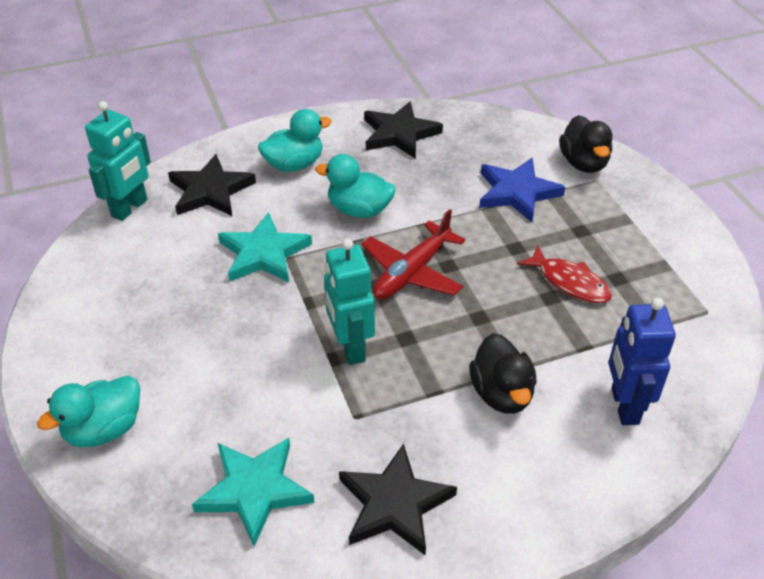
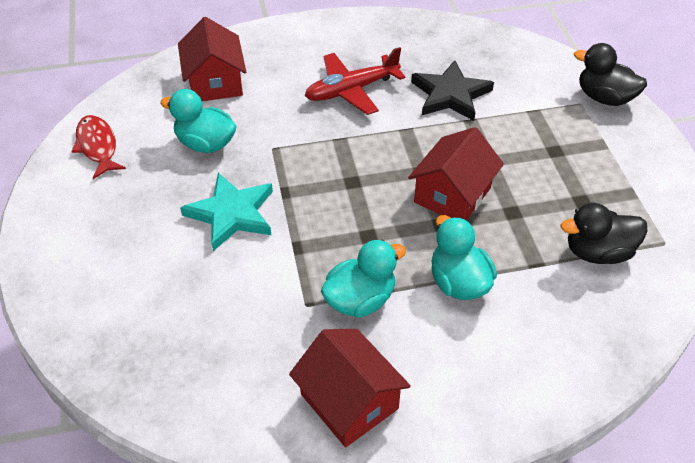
black star: [168,154,256,216] [339,443,457,556] [364,102,443,159] = 3 -> [411,60,494,121] = 1
blue robot: [609,298,676,425] = 1 -> none = 0
blue star: [479,158,565,222] = 1 -> none = 0
red house: none = 0 -> [178,17,246,101] [289,329,411,447] [408,127,504,221] = 3
turquoise robot: [85,101,151,221] [324,238,375,365] = 2 -> none = 0
turquoise star: [192,438,315,547] [218,212,312,282] = 2 -> [180,173,273,251] = 1

